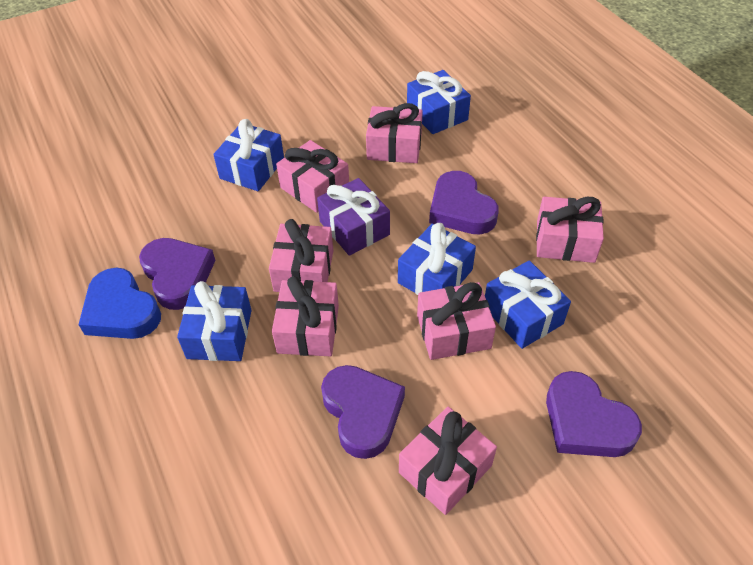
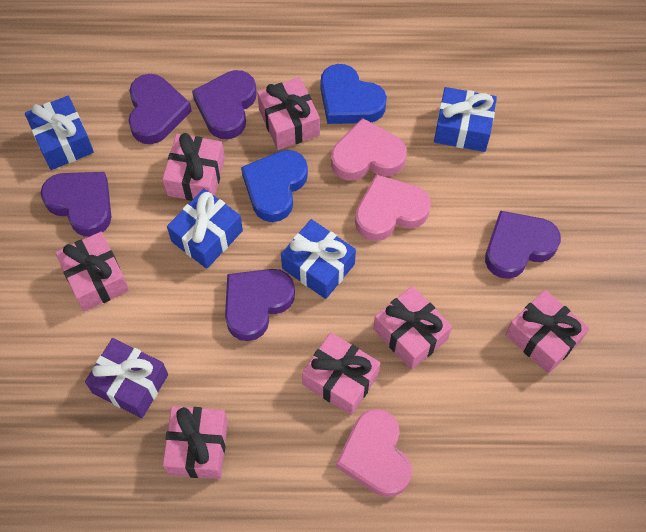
blue gift: [177,281,252,361] [213,119,284,191] [398,223,476,295] [407,70,471,134] [485,260,571,349] = 5 -> [25,96,94,170] [167,189,243,269] [281,219,356,299] [434,87,497,152] = 4
blue heart: [78,268,161,339] = 1 -> [241,150,308,222] [321,64,387,124] = 2
pink heart: none = 0 -> [331,118,407,181] [336,409,412,497] [355,174,431,241] = 3
purple heart: [139,238,216,310] [321,365,405,459] [429,171,499,234] [546,371,642,457] = 4 -> [40,172,111,237] [128,74,192,144] [192,70,257,139] [225,269,295,341] [485,210,561,279] = 5

